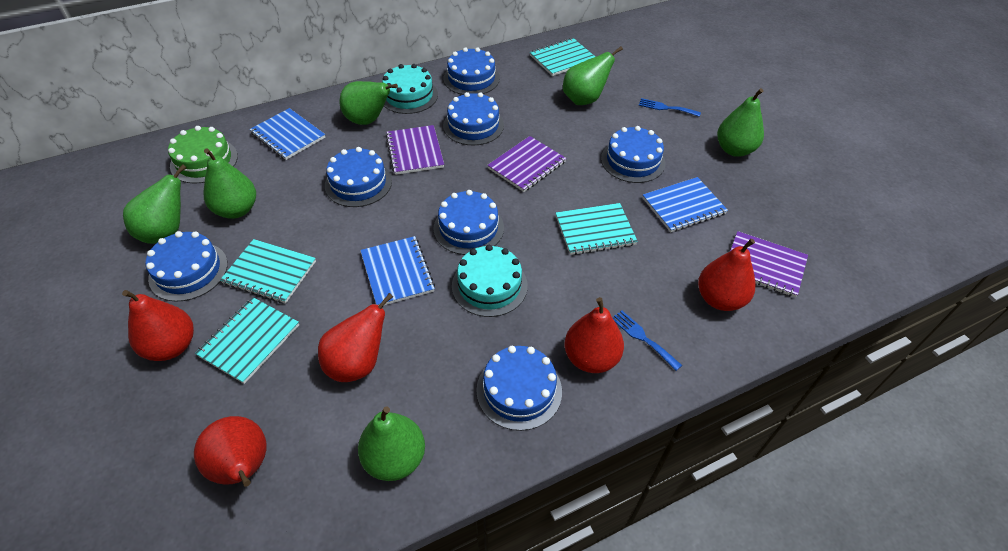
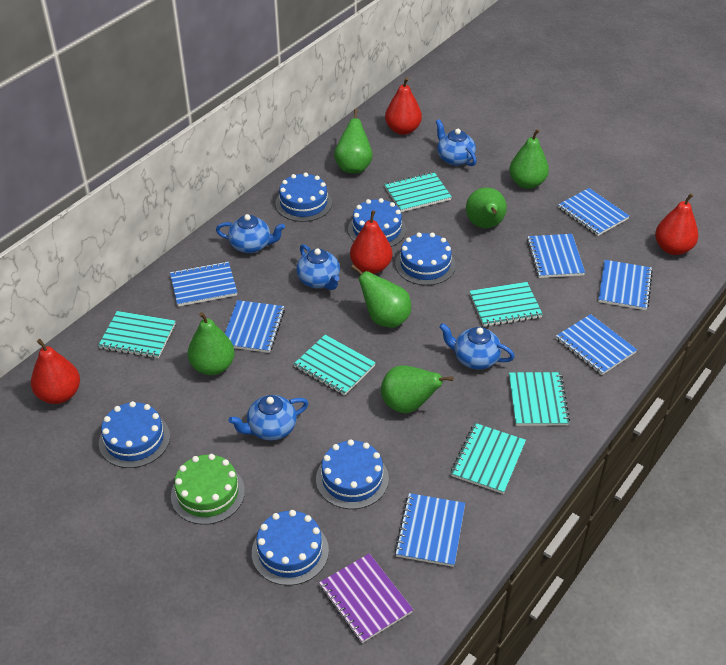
blue cake: [146,231,228,301] [325,147,392,207] [433,190,504,255] [443,92,504,145] [444,47,500,95] [476,346,562,431] [601,126,665,183] = 7 -> [99,401,170,468] [252,510,329,586] [275,172,332,222] [316,439,389,509] [348,198,406,247] [395,232,456,285] = 6
blue fork: [612,310,682,371] [639,98,701,117] = 2 -> none = 0
blue notebook: [249,108,325,160] [360,236,435,305] [643,177,728,232] = 3 -> [170,261,237,307] [225,300,285,353] [395,493,465,567] [527,234,585,278] [556,314,637,375] [558,188,629,236] [598,260,653,310] = 7
blue teapot: none = 0 -> [216,214,285,253] [229,395,308,441] [296,244,340,290] [436,119,477,166] [439,323,515,370] = 5
purple notebook: [386,125,444,175] [487,136,566,192] [730,231,808,297] = 3 -> [319,553,413,643] = 1
red pear: [122,290,194,361] [194,416,267,487] [318,293,393,382] [564,297,624,373] [698,239,755,311] = 5 -> [31,339,80,404] [350,210,392,274] [385,77,422,135] [655,193,698,255] = 4
turquoise cake: [382,64,438,114] [452,245,528,317] = 2 -> none = 0
turquoise notebook: [195,297,299,384] [220,239,316,303] [530,38,595,76] [556,203,638,255] = 4 -> [98,311,175,358] [294,335,376,396] [384,172,452,212] [451,423,526,494] [470,282,543,327] [509,372,570,426] = 6

